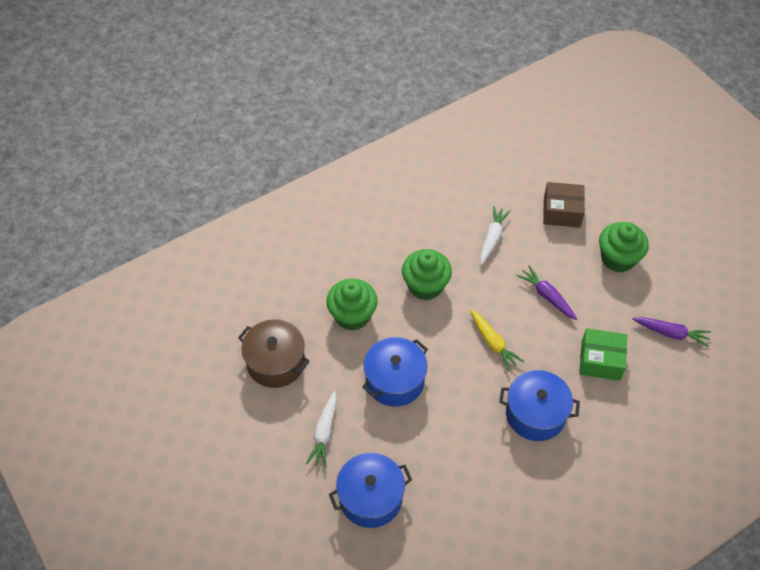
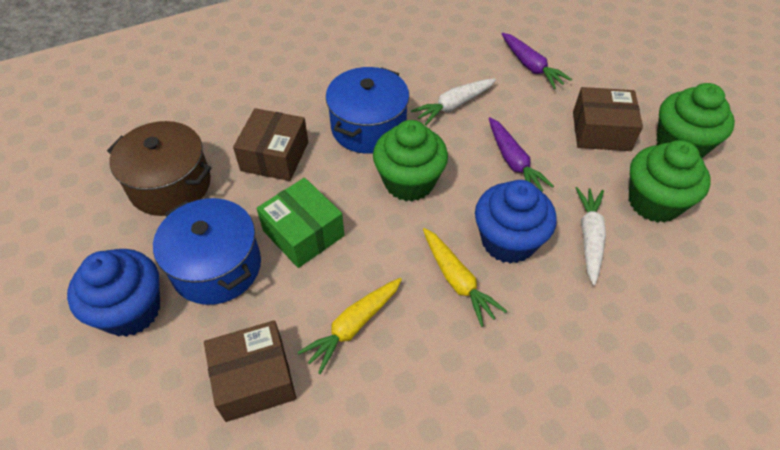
blue cupcake: none = 0 -> [67,249,160,337] [475,180,557,264] = 2
blue pot: [329,453,412,528] [362,337,428,407] [499,370,580,441] = 3 -> [153,198,261,305] [326,67,409,154] = 2
brown box: [543,182,585,228] = 1 -> [204,320,296,422] [233,108,308,181] [573,87,643,151] = 3
yellow carrot: [470,309,524,371] = 1 -> [297,278,402,374] [423,228,507,327] = 2

